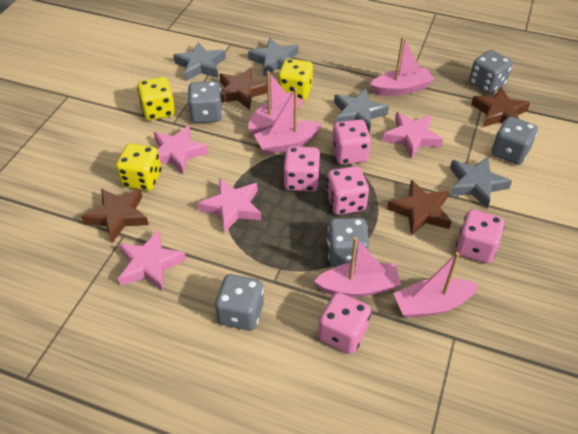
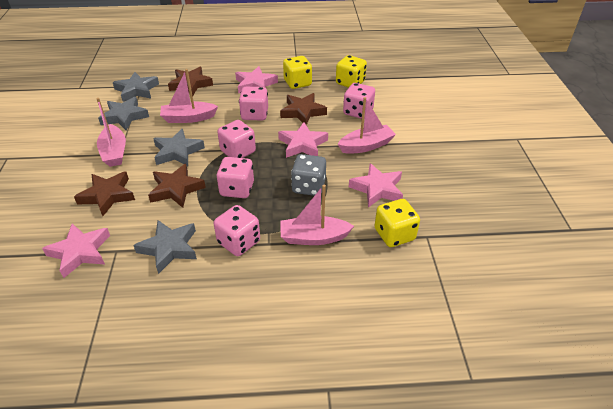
grey dice: [188,81,222,123] [215,274,264,331] [327,218,369,267] [469,50,513,94] [492,116,538,165] = 5 -> [291,154,326,196] = 1
pink boat: [248,71,303,136] [254,88,323,154] [314,237,401,297] [370,37,434,96] [393,252,478,318] = 5 -> [96,98,126,167] [160,69,218,123] [280,185,354,245] [338,97,396,154] = 4

